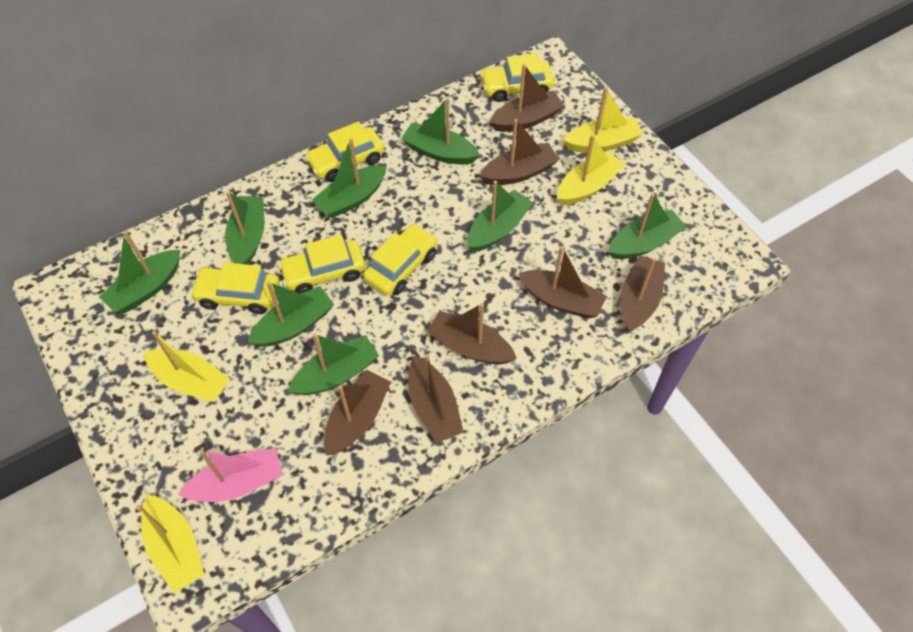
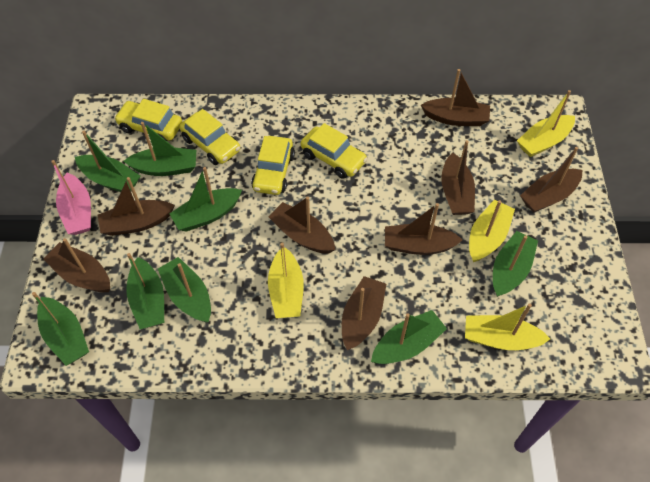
brown boat: [324,370,391,456] [408,354,464,443] [427,303,517,364] [479,119,559,185] [489,64,565,132] [518,246,607,319] [620,255,665,332] = 7 -> [43,238,110,292] [98,177,175,236] [268,197,335,254] [342,276,386,350] [385,203,463,255] [421,69,490,126] [441,140,475,215] [520,147,582,213] = 8
yellow car: [190,262,279,314] [278,235,365,294] [305,121,384,182] [363,224,437,295] [480,53,554,102] = 5 -> [114,99,182,141] [180,109,240,165] [251,136,295,195] [301,123,368,179] = 4

